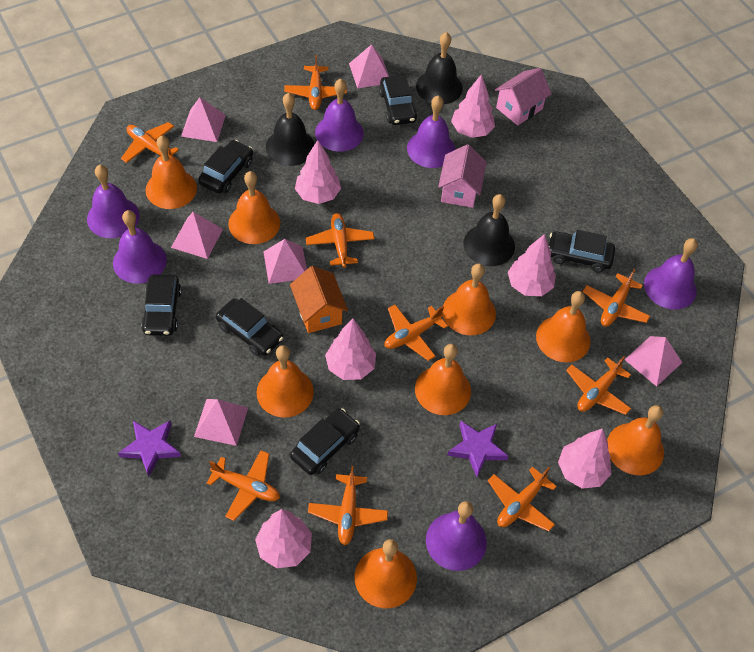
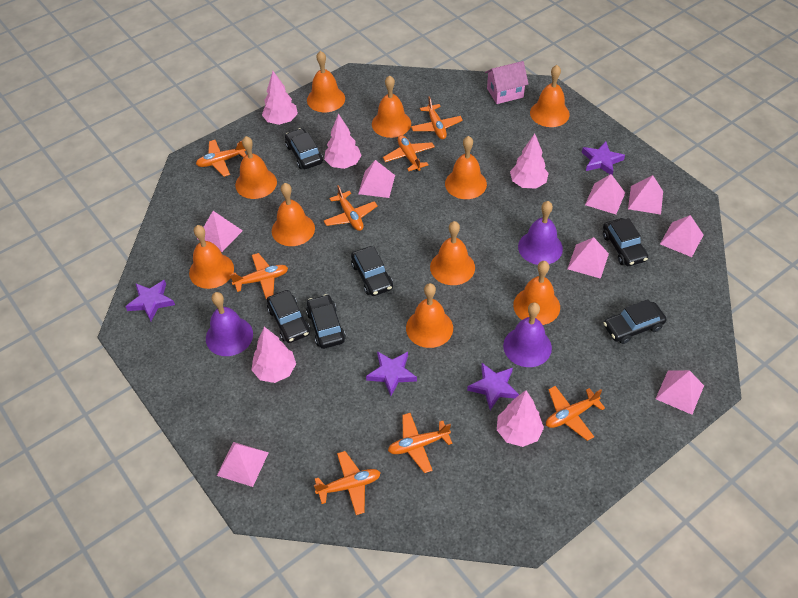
black bell: [266,93,315,166] [416,32,463,104] [464,194,515,266] = 3 -> none = 0
orange bell: [146,136,197,209] [228,171,280,244] [257,345,314,418] [355,539,417,608] [415,344,471,415] [442,263,496,335] [536,291,590,362] [607,405,664,475] = 8 -> [189,225,234,289] [235,136,277,199] [272,183,315,246] [307,51,345,112] [372,75,411,138] [406,283,453,348] [430,221,475,285] [445,136,487,199] [513,261,560,325] [530,65,570,127] = 10
orange house: [290,266,348,333] = 1 -> none = 0
orange plane: [121,122,179,163] [207,450,280,521] [284,55,347,110] [306,213,374,268] [308,466,388,545] [384,305,448,361] [488,467,557,532] [566,356,631,415] [583,269,650,327] = 9 -> [196,140,246,177] [230,253,288,299] [314,451,381,515] [324,185,378,231] [383,135,435,171] [388,413,452,473] [411,96,463,139] [546,386,605,441] = 8
pink house: [438,144,487,208] [495,68,552,126] = 2 -> [485,61,529,104] = 1
pink pyramid: [171,212,223,259] [181,97,226,142] [194,399,248,446] [263,239,307,284] [349,44,389,89] [625,336,682,387] = 6 -> [197,211,243,252] [217,442,269,487] [358,160,395,198] [567,237,609,279] [585,174,625,214] [628,175,663,214] [656,370,704,415] [660,215,703,257] = 8
pink tree: [255,509,312,568] [295,140,341,204] [325,318,376,380] [451,74,495,138] [508,234,556,296] [558,428,611,489] = 6 -> [251,327,296,383] [262,71,298,125] [324,114,362,169] [497,390,544,447] [510,134,549,188] = 5
purple bell: [87,165,140,238] [113,210,167,284] [315,79,364,152] [407,96,456,168] [426,501,487,571] [644,238,698,309] = 6 -> [206,292,253,356] [503,302,552,367] [518,201,563,265] = 3
purple star: [118,420,181,477] [447,421,508,477] = 2 -> [125,280,175,321] [366,351,417,396] [467,363,519,410] [582,141,625,175] = 4

